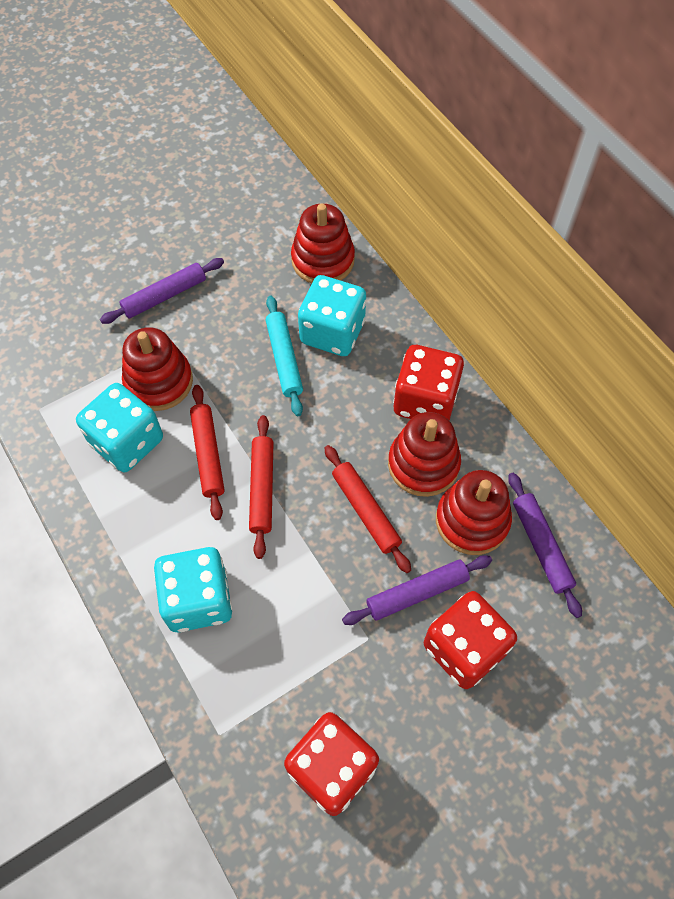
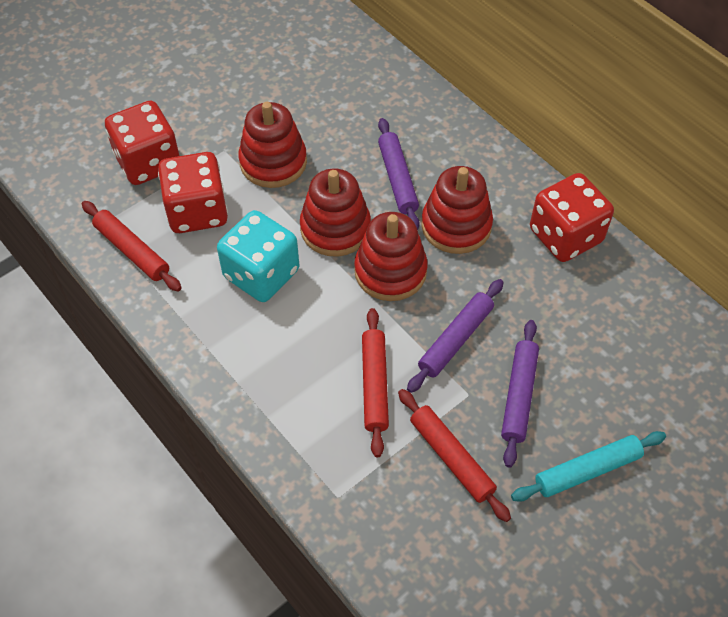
turquoise dice: [76,383,163,472] [154,547,232,632] [298,275,366,356] = 3 -> [217,210,299,302] = 1

